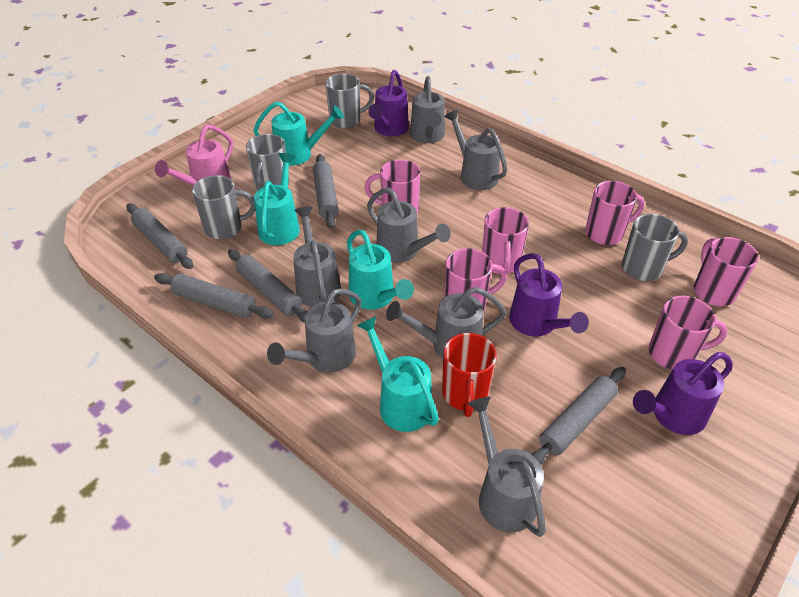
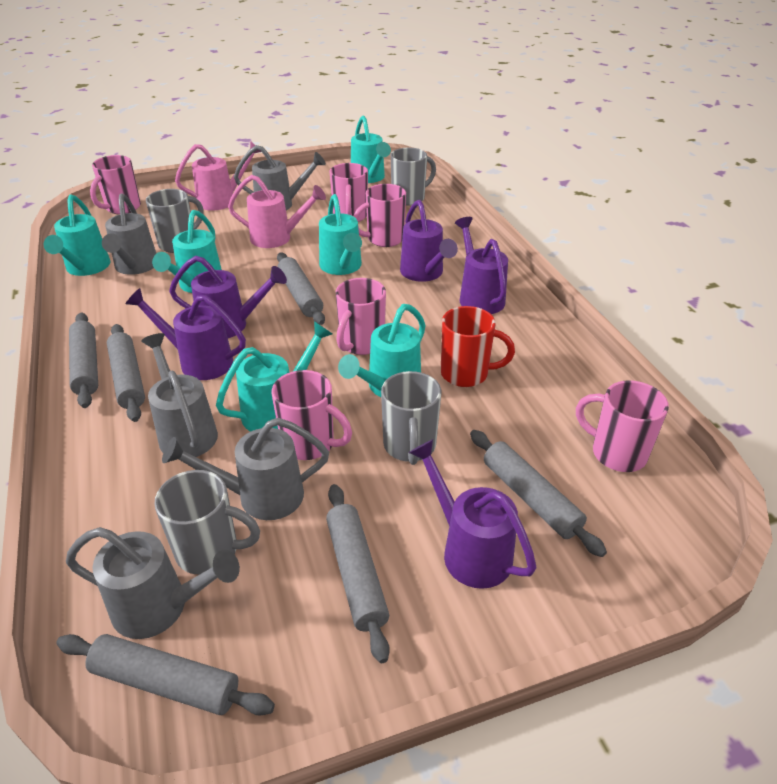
grey rolling pin: [127,203,193,269] [154,273,274,319] [228,249,307,323] [313,154,339,229] [531,367,626,465] = 5 -> [56,634,275,715] [69,313,98,408] [107,324,145,422] [277,252,325,325] [326,484,390,663] [470,430,607,557] = 6
grey watering can: [267,288,361,372] [293,206,341,307] [367,188,451,263] [386,287,507,359] [410,76,445,143] [444,109,507,190] [468,397,546,537] = 7 -> [66,527,240,639] [102,194,156,275] [141,333,218,457] [162,418,329,520] [234,145,326,210] = 5
pink watering can: [155,124,233,186] = 1 -> [175,141,261,211] [228,175,326,248] = 2
purple watering can: [368,70,409,136] [509,253,589,336] [633,352,733,435] = 3 -> [126,288,246,380] [169,256,287,338] [400,200,458,282] [409,439,536,589] [455,217,508,314] = 5
turquoise watering can: [253,102,344,166] [254,153,300,245] [347,230,414,310] [357,316,439,432] = 4 -> [44,195,111,276] [152,210,222,293] [216,321,332,432] [319,194,362,275] [338,304,426,397] [351,116,391,183] = 6

